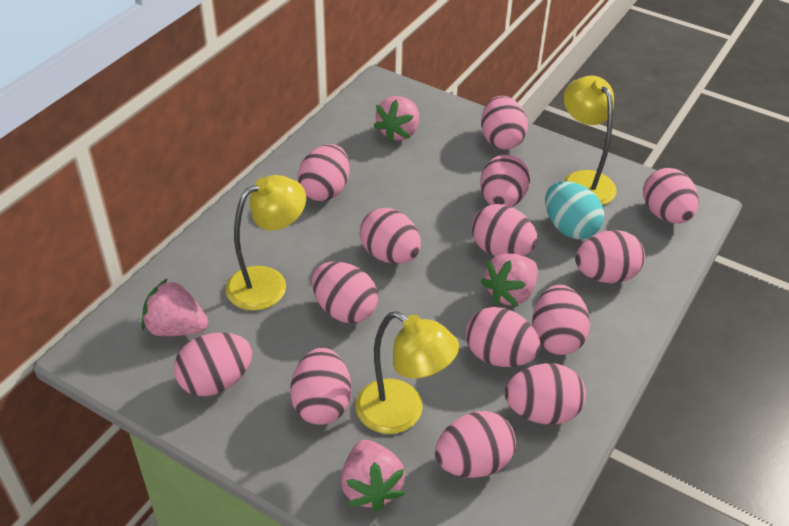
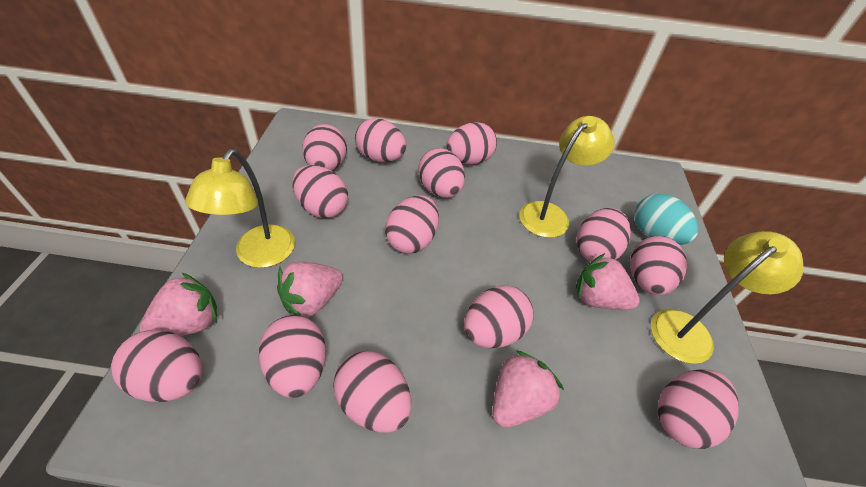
pink egg: [174,332,253,396] [290,348,351,425] [298,144,350,201] [312,262,378,323] [360,208,421,264] [435,411,516,478] [466,307,541,367] [472,204,538,256] [480,154,530,207] [481,96,528,150] [505,363,586,424] [532,285,590,355] [575,230,645,283] [643,168,699,224] = 14 -> [111,330,202,402] [259,315,326,398] [292,165,348,218] [302,124,347,171] [333,351,411,433] [355,118,406,162] [385,195,439,254] [418,148,465,198] [446,122,497,164] [464,285,534,348] [577,208,631,262] [630,236,687,295] [658,369,739,449] = 13

